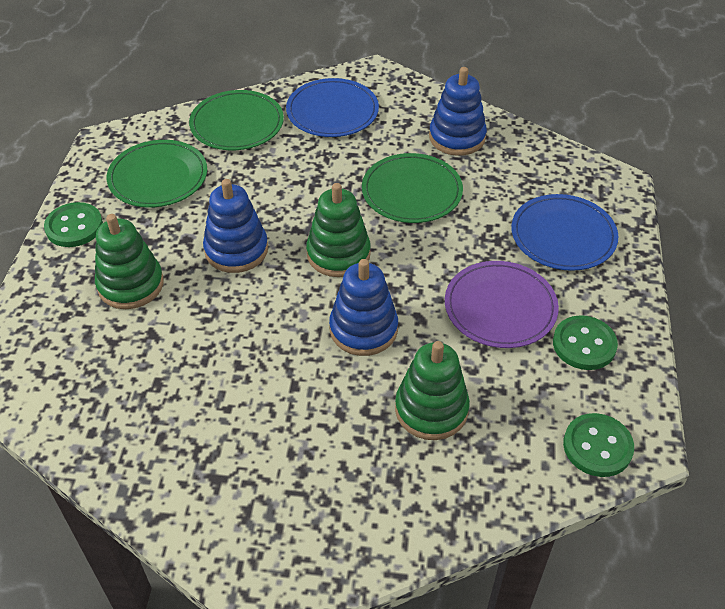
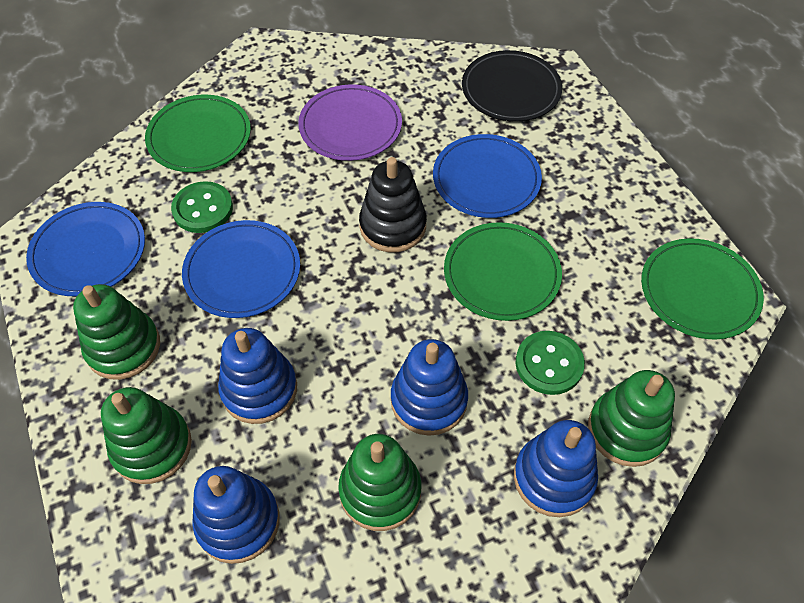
black plate: none = 0 -> [462,50,562,122] = 1
black stacking toy: none = 0 -> [359,157,427,252] = 1
blue plate: [286,78,379,137] [511,194,618,271] = 2 -> [26,202,145,296] [182,220,300,318] [433,134,542,218] = 3
blue stacking toy: [203,179,268,273] [329,259,398,356] [429,67,487,156] = 3 -> [192,466,280,564] [218,328,297,424] [391,339,468,436] [514,420,598,517] = 4
green button: [44,202,103,247] [553,315,618,370] [563,413,634,477] = 3 -> [171,181,233,233] [516,331,585,395] = 2
green stacking toy: [95,214,164,309] [306,183,371,277] [395,341,470,440] = 3 -> [73,284,160,380] [101,387,192,484] [338,434,422,531] [588,370,675,467] = 4

